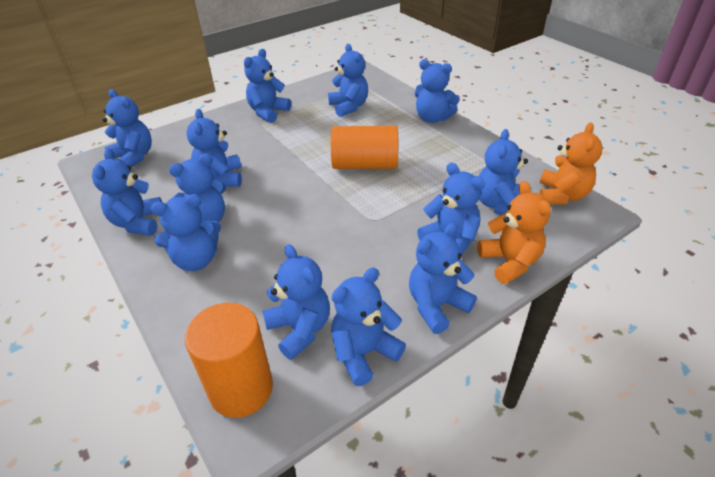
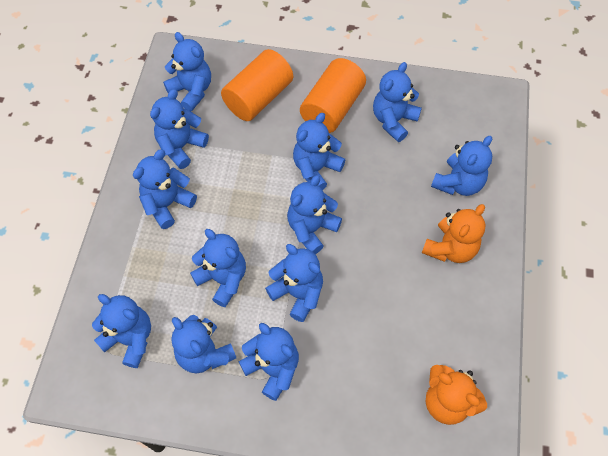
blue teddy bear: [92,148,162,236] [103,89,152,168] [151,194,221,271] [169,153,226,223] [187,109,242,187] [244,49,291,123] [263,244,330,360] [328,44,368,117] [331,268,406,386] [409,223,477,334] [414,59,460,123] [417,163,485,255] [479,129,528,215] = 13 -> [92,294,151,368] [133,149,197,229] [150,89,209,169] [163,32,211,111] [172,315,236,373] [190,229,246,307] [239,323,299,401] [265,244,323,322] [287,175,342,254] [293,113,345,190] [373,62,422,142] [431,136,492,196] = 12

